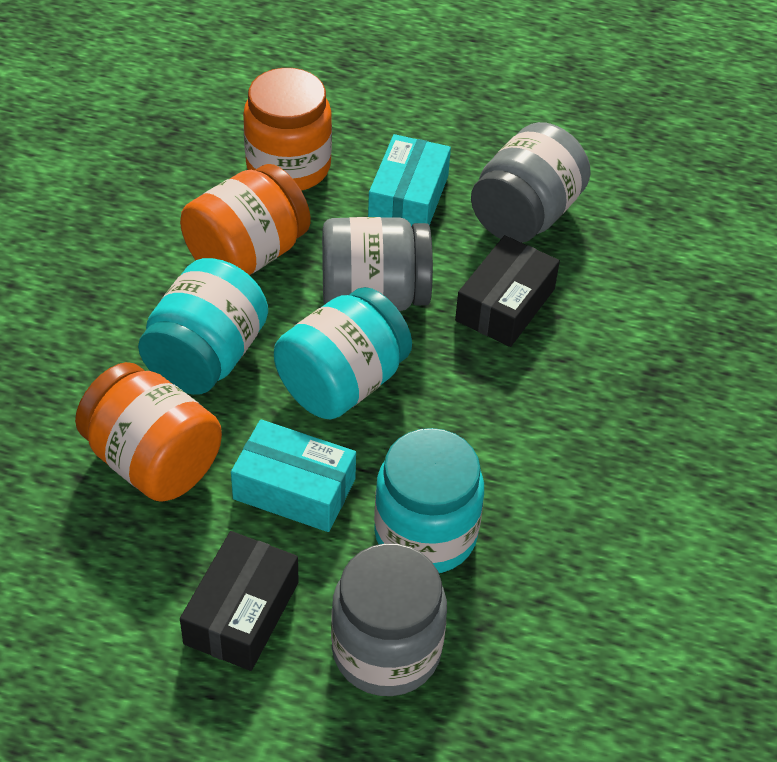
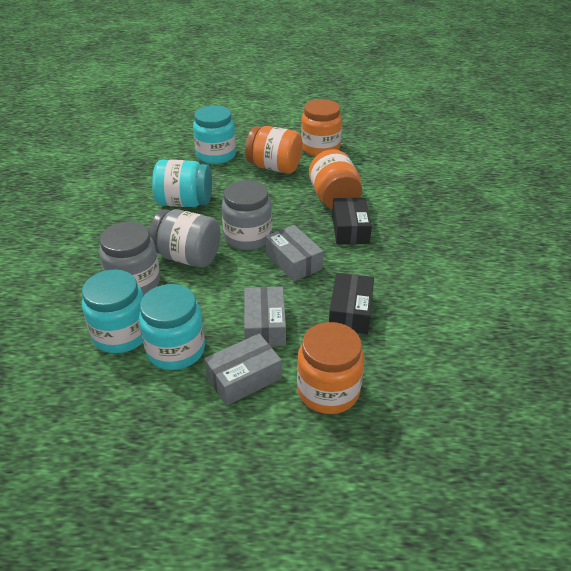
grey box: none = 0 -> [204,333,282,406] [244,286,286,346] [265,225,324,282] = 3
orange jar: [75,362,222,502] [180,164,311,275] [243,68,332,191] = 3 -> [245,126,303,174] [297,322,364,414] [301,99,342,156] [309,149,362,210] = 4
turquoise box: [231,420,356,532] [368,134,451,226] = 2 -> none = 0
turquoise jar: [138,258,268,395] [274,287,412,419] [374,428,484,573] = 3 -> [82,269,144,353] [139,284,205,370] [152,160,212,207] [193,105,236,164] = 4

